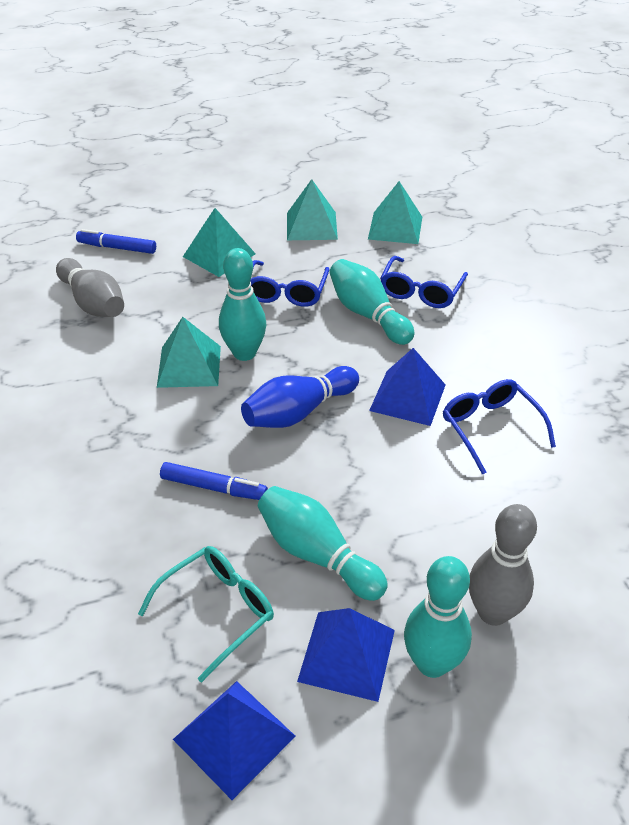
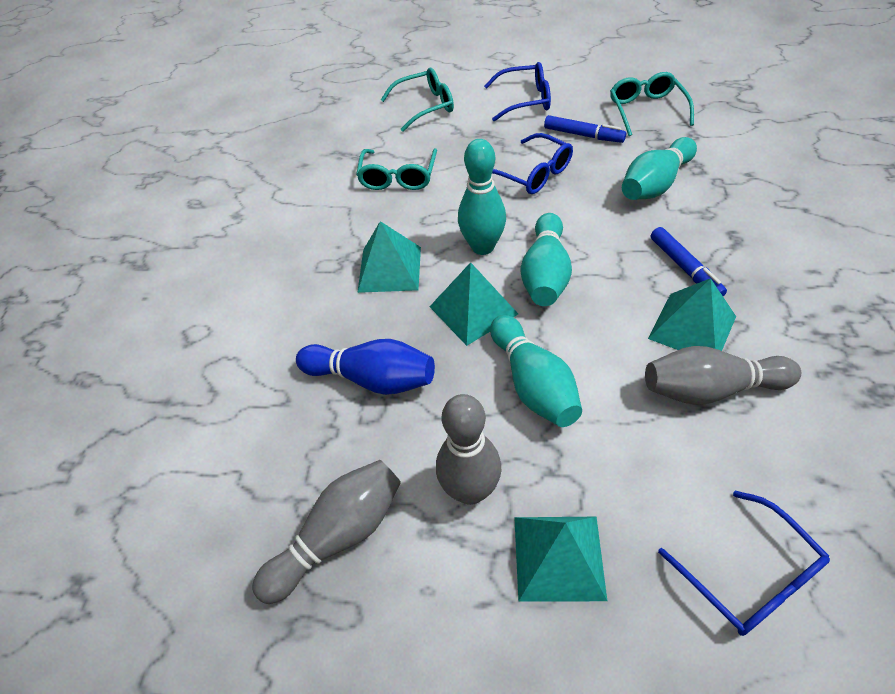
blue pyramid: [173,681,296,800] [297,608,395,702] [369,348,445,426] = 3 -> none = 0
grey bowling pin: [56,258,124,317] [469,504,537,626] = 2 -> [252,460,401,604] [436,394,502,505] [645,346,801,405] = 3
turquoise glasses: [138,546,274,682] = 1 -> [356,148,437,190] [381,68,454,132] [610,72,694,136] = 3

